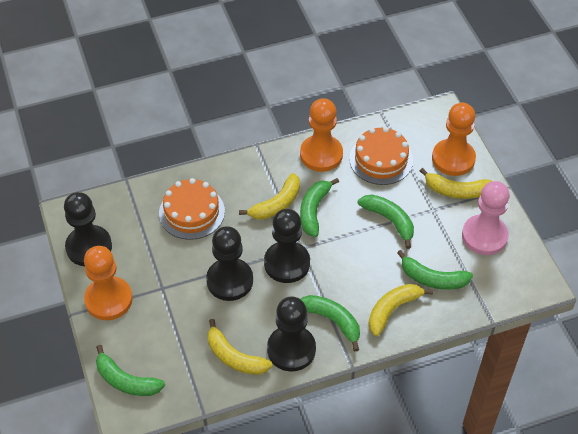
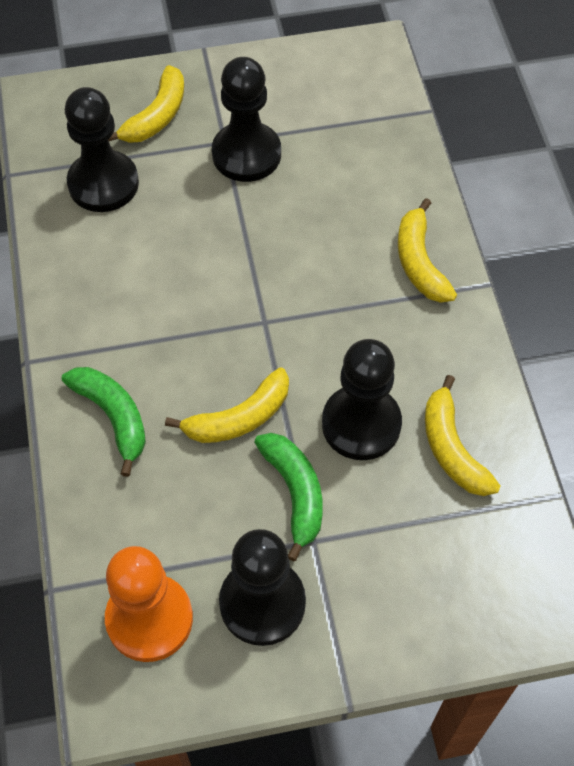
green banana: [96,345,165,396] [300,178,339,237] [301,295,360,351] [358,194,414,249] [397,250,473,290] = 5 -> [62,367,146,477] [254,433,323,561] = 2
orange cake: [159,178,225,240] [349,127,413,185] = 2 -> none = 0
orange pawn: [84,246,133,320] [300,98,343,172] [432,103,476,176] = 3 -> [105,546,193,662] = 1
pink pawn: [462,181,510,255] = 1 -> none = 0

